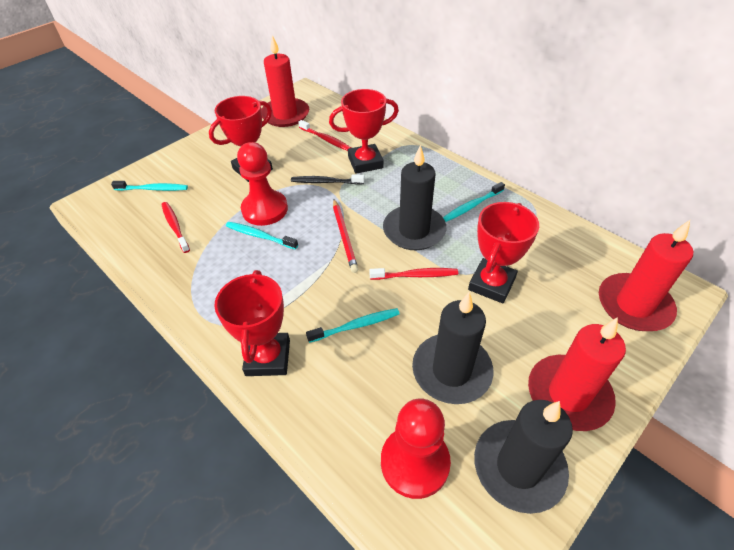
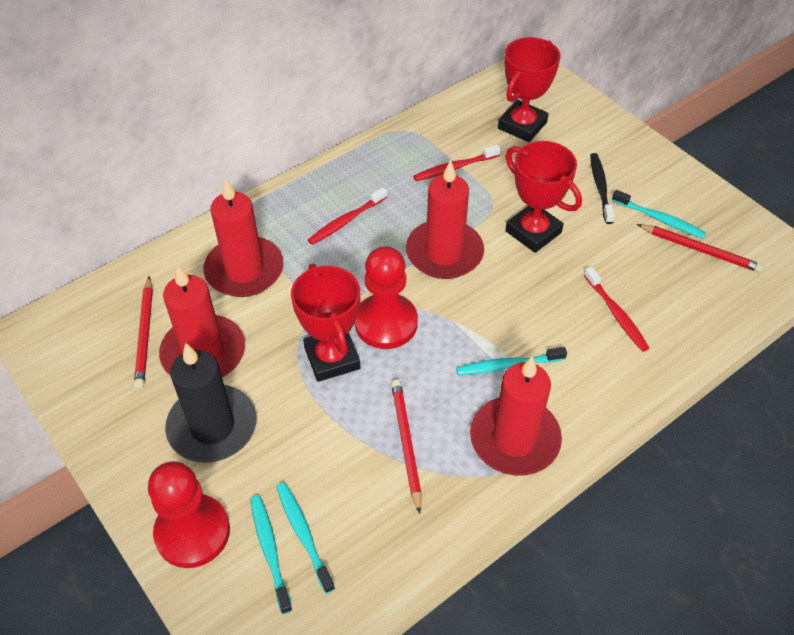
black candle: [383,145,446,250] [412,292,494,404] [474,400,573,514] = 3 -> [165,343,256,463] = 1
red candle: [261,35,309,127] [528,317,626,431] [599,220,693,331] = 3 -> [159,264,245,377] [204,178,283,297] [406,160,484,279] [470,356,562,476] = 4
red pencil: [333,199,358,273] = 1 -> [134,276,153,389] [391,380,422,514] [637,224,764,273] = 3
red trophy: [209,96,273,182] [214,270,290,376] [329,89,399,174] [468,202,539,303] = 4 -> [291,263,360,382] [498,37,561,142] [505,141,582,253] = 3

